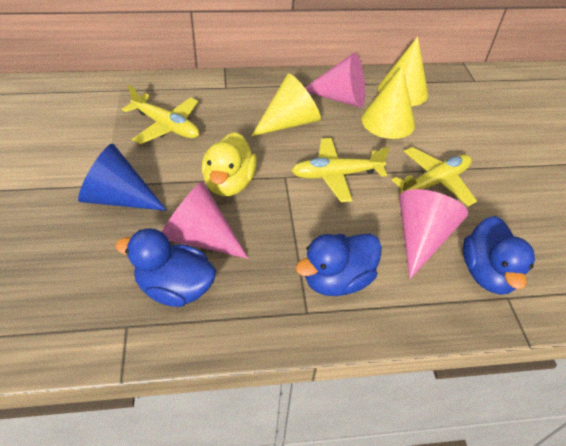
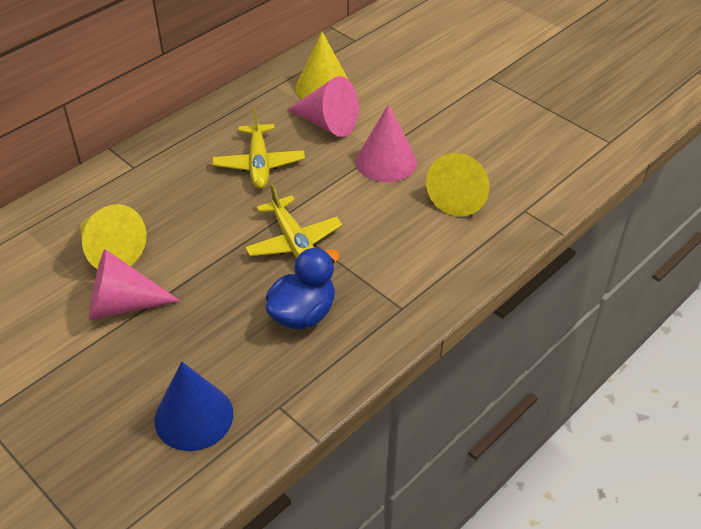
blue duck: [115,228,216,307] [295,234,382,296] [463,216,535,295] = 3 -> [266,248,340,329] = 1
yellow duck: [202,132,257,196] = 1 -> none = 0
yellow plane: [122,85,199,144] [291,138,390,202] [392,147,477,207] = 3 -> [212,108,305,189] [245,183,342,258] = 2

